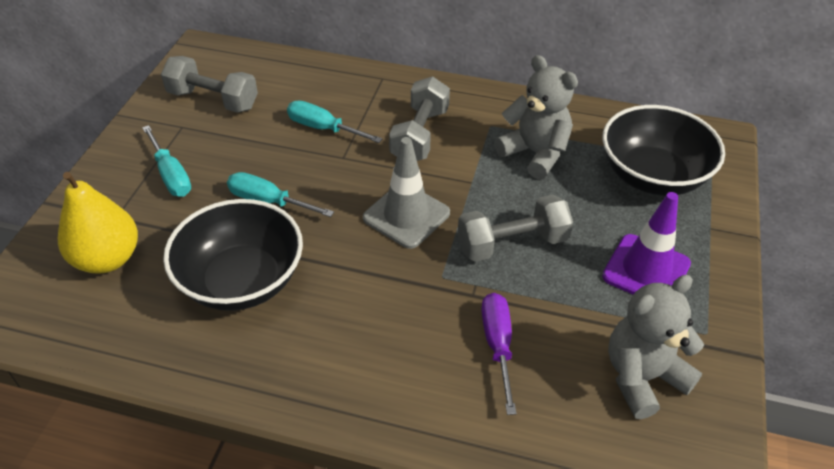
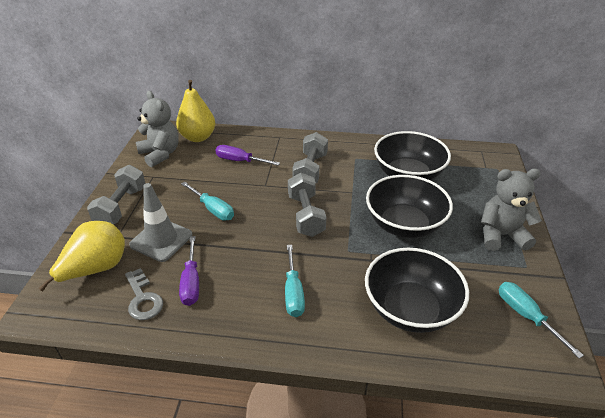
black bowl: [163,199,303,311] [602,105,725,196] = 2 -> [365,248,469,333] [366,175,453,238] [374,131,451,180] = 3
grey key: none = 0 -> [125,268,163,320] = 1
purple screwdriver: [481,293,517,415] = 1 -> [179,236,199,306] [215,145,280,166] = 2
purple traffic cone: [602,192,691,295] = 1 -> none = 0
yellow pear: [58,172,138,273] = 1 -> [38,221,125,291] [176,80,215,142] = 2

